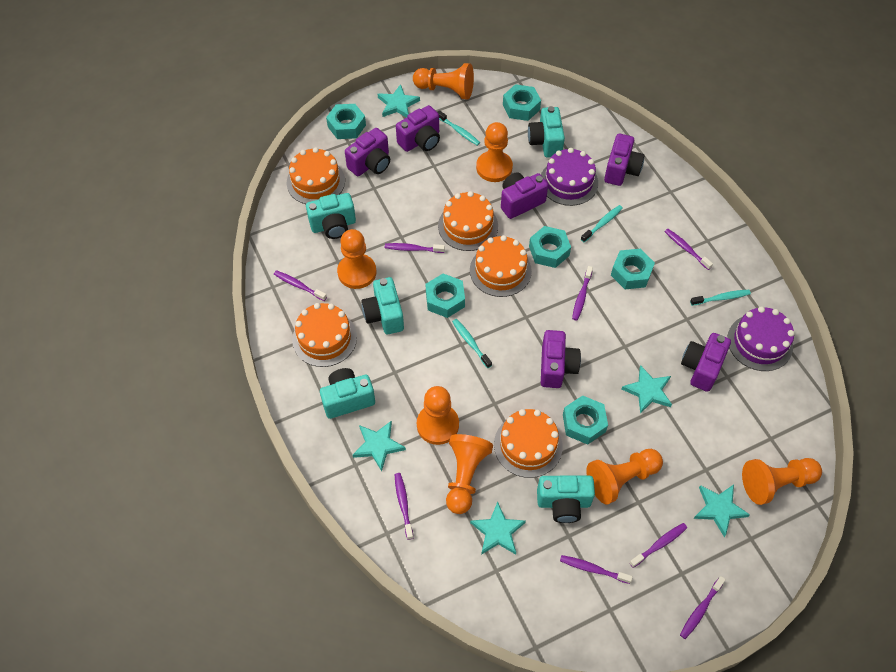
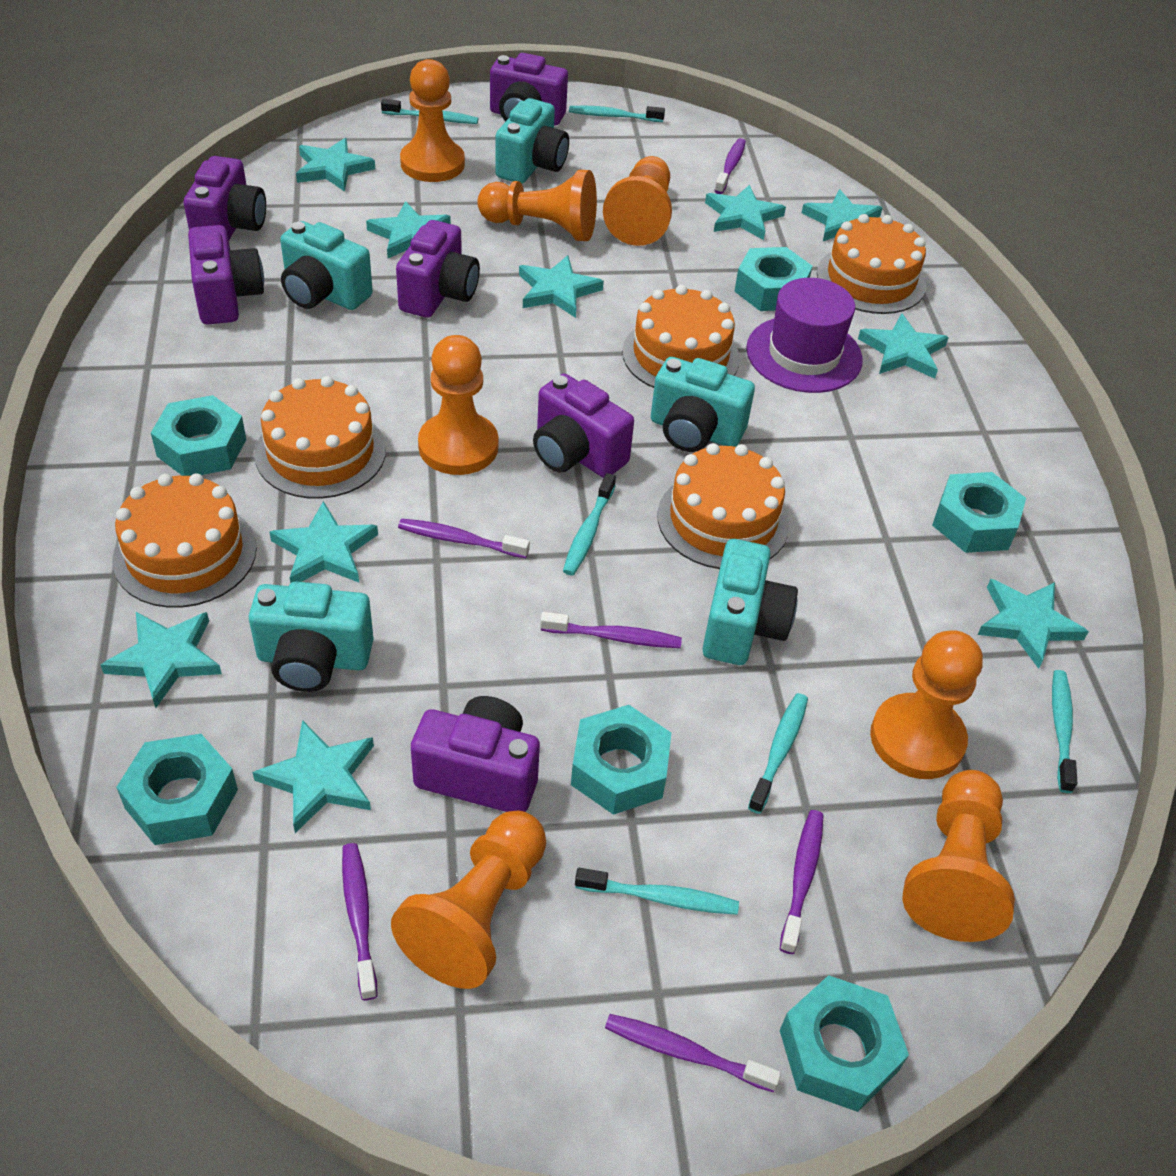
purple cake: [541,148,598,206] [727,306,795,371] = 2 -> none = 0
purple hat: none = 0 -> [746,278,863,393] = 1
purple toothbrush: [274,270,327,301] [385,243,445,253] [395,473,414,540] [560,555,633,584] [572,266,593,321] [629,523,687,568] [664,229,713,270] [680,576,726,639] = 8 -> [342,843,377,1001] [398,519,530,558] [540,612,682,648] [605,1014,781,1092] [714,138,746,194] [780,810,823,954] = 6
turquoise star: [353,421,406,471] [378,84,420,118] [470,502,526,555] [621,366,672,414] [694,485,750,537] = 5 -> [101,612,222,708] [252,720,374,833] [269,501,378,583] [296,138,375,192] [366,201,451,258] [519,255,604,318] [705,185,786,240] [802,189,883,241] [858,313,949,379] [977,579,1089,669] = 10
turquoise toothbrush: [437,110,480,146] [452,319,492,368] [581,205,623,242] [690,290,751,306] = 4 -> [381,99,478,124] [563,473,616,575] [569,106,665,122] [575,868,739,915] [748,693,808,814] [1052,670,1077,793] = 6

